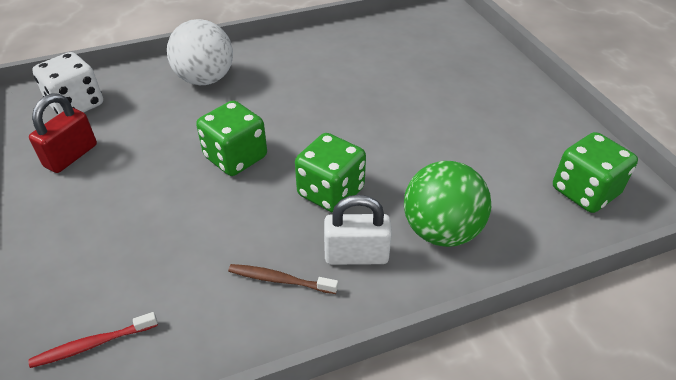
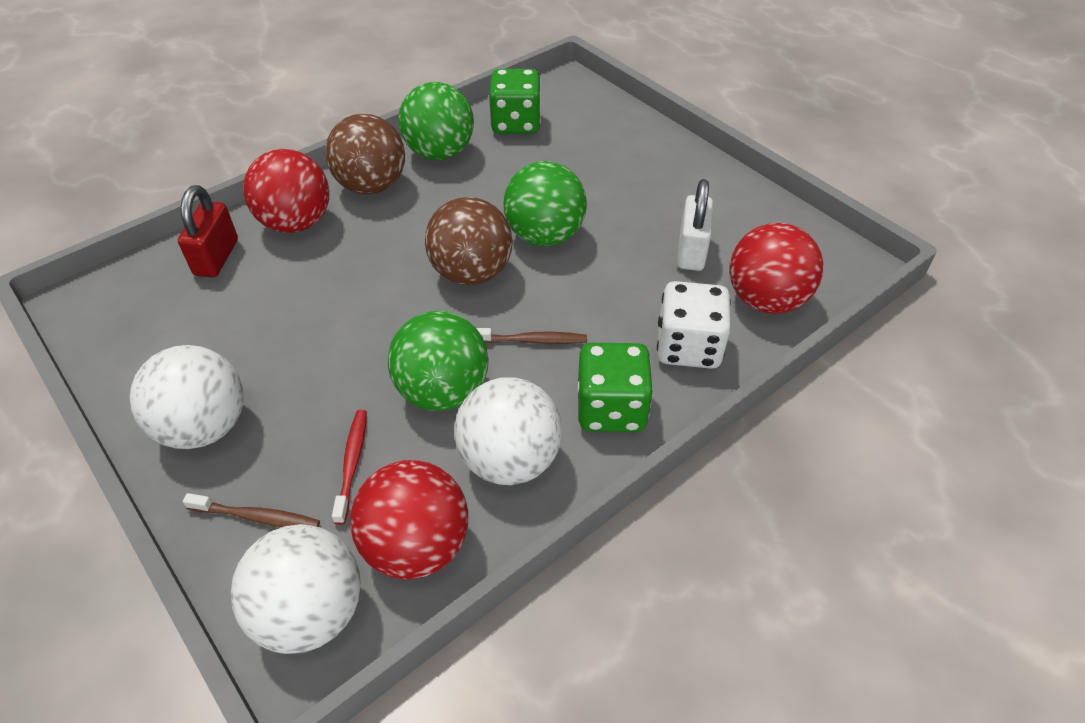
brown ball: none = 0 -> [325,114,405,194] [425,197,513,285] = 2
brown toothbrush: [228,264,338,294] = 1 -> [183,493,320,527] [477,328,587,344] = 2
green ball: [404,161,491,247] = 1 -> [388,311,489,411] [398,82,474,160] [503,161,587,246] = 3
green dice: [196,101,267,176] [295,133,366,213] [553,132,638,213] = 3 -> [489,69,541,134] [578,343,653,432] = 2
red ball: none = 0 -> [243,149,329,233] [350,460,468,579] [729,223,823,314] = 3
white ball: [167,19,233,85] = 1 -> [130,345,244,449] [231,524,361,654] [454,377,562,485] = 3

